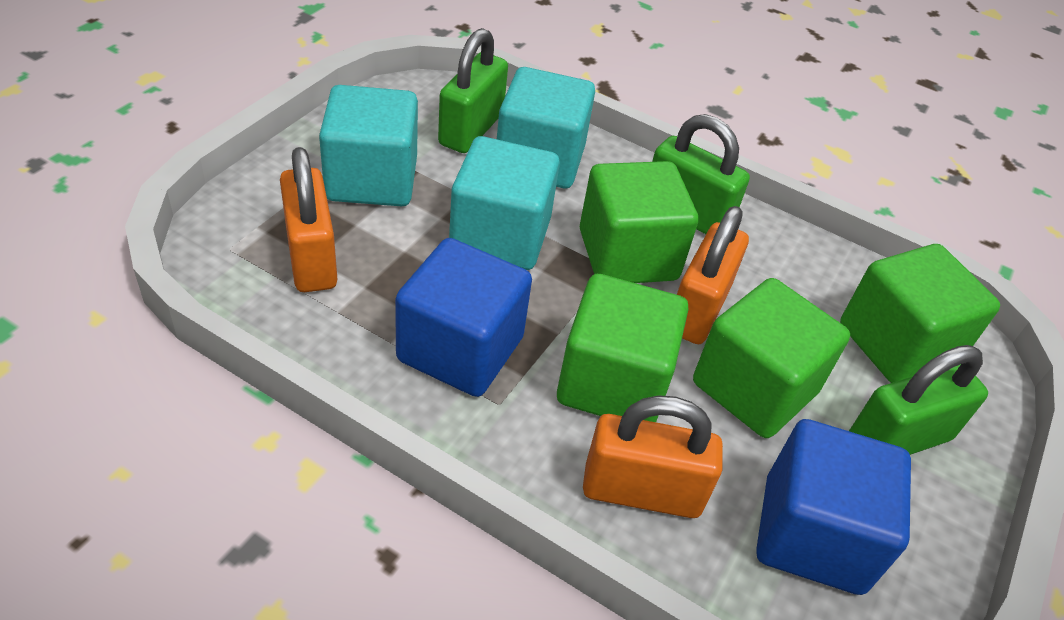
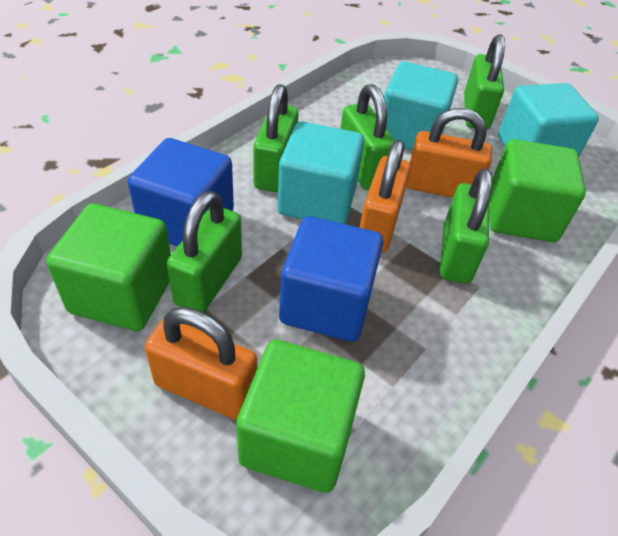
green cube: [557,274,689,422] [580,161,698,283] [693,278,850,438] [840,244,1000,383] = 4 -> [46,204,171,331] [236,340,365,493] [489,139,586,242] = 3
green padlock: [438,28,508,153] [652,114,750,234] [849,345,988,455] = 3 -> [167,191,242,312] [253,84,299,192] [340,84,395,190] [440,168,492,284] [464,34,505,130] = 5

